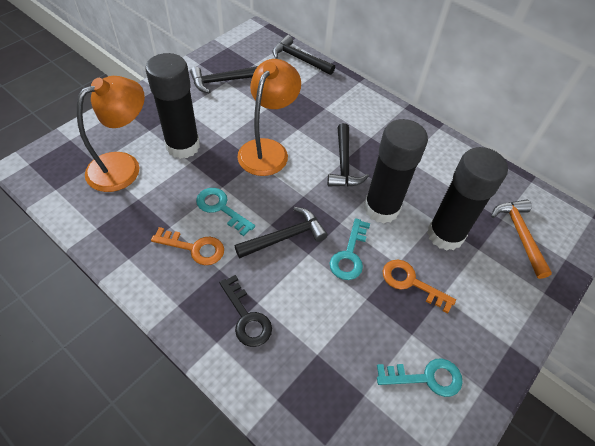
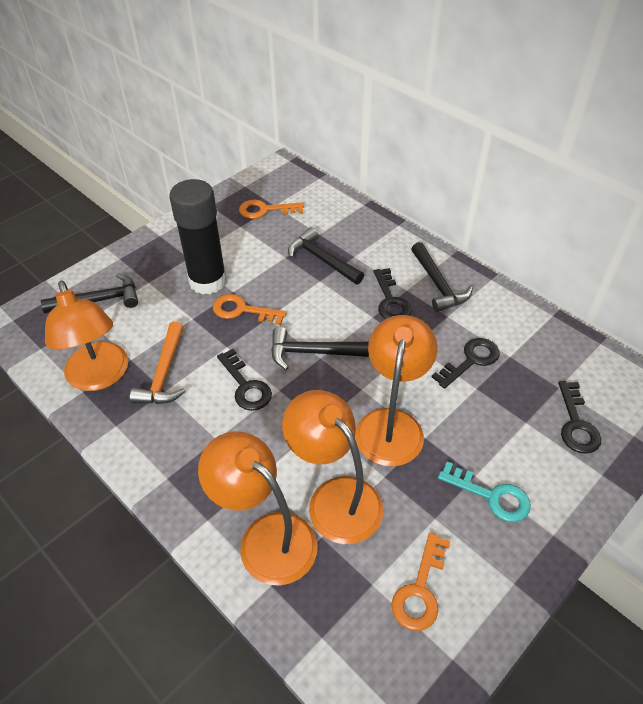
black glue stick: [145,53,200,159] [364,119,428,223] [427,147,508,251] = 3 -> [169,179,227,295] = 1
black key: [219,275,272,347] = 1 -> [217,349,272,411] [374,268,412,319] [432,338,500,389] [559,381,601,454] = 4
orange key: [151,227,224,265] [382,260,456,313] = 2 -> [213,294,287,325] [239,200,304,219] [391,532,450,631] = 3
orange lamp: [77,76,145,192] [237,59,301,176] = 2 -> [45,280,128,391] [198,431,318,586] [282,390,383,544] [355,315,438,467] = 4
turquoise key: [196,188,255,236] [330,218,370,280] [377,359,463,397] = 3 -> [438,462,531,522] = 1

